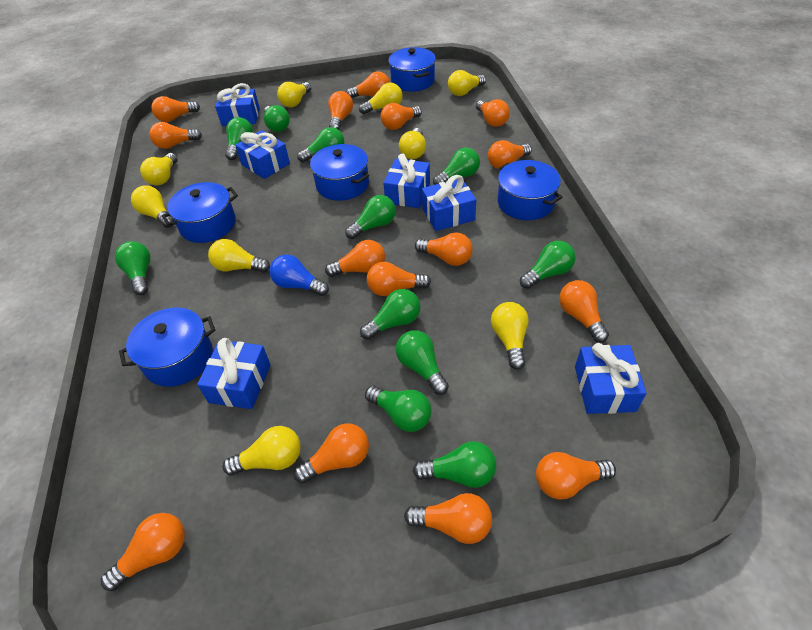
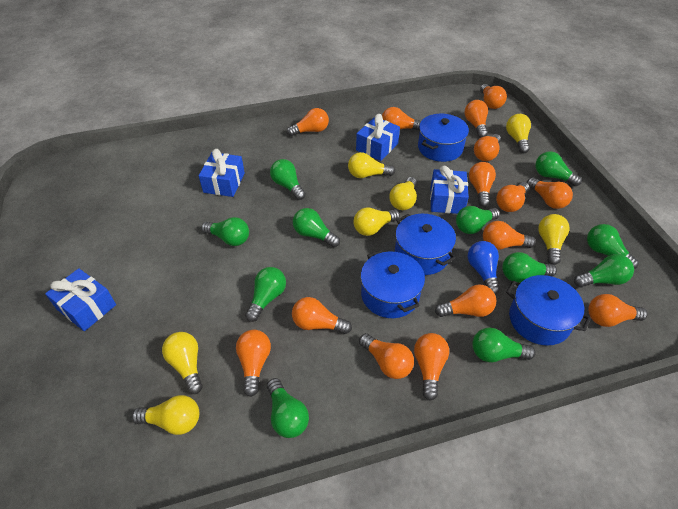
blue gift: [197,338,271,409] [215,83,260,126] [235,130,290,179] [383,153,430,208] [422,175,476,231] [575,343,647,414] = 6 -> [45,268,116,331] [199,149,245,197] [356,114,400,161] [430,166,469,214] = 4
blue pot: [119,308,215,387] [162,182,238,243] [310,144,369,201] [388,47,436,92] [497,160,562,220] = 5 -> [360,250,425,318] [395,214,456,275] [418,114,469,162] [506,275,591,345] = 4
yellow light bulb: [131,186,174,228] [140,153,178,185] [208,239,270,273] [223,426,301,476] [277,82,311,107] [359,82,403,114] [399,128,426,159] [448,70,486,96] [491,302,529,370] = 9 -> [132,395,199,435] [162,332,203,394] [348,152,395,178] [353,207,400,236] [389,177,417,210] [506,114,531,153] [538,214,569,265] = 7

